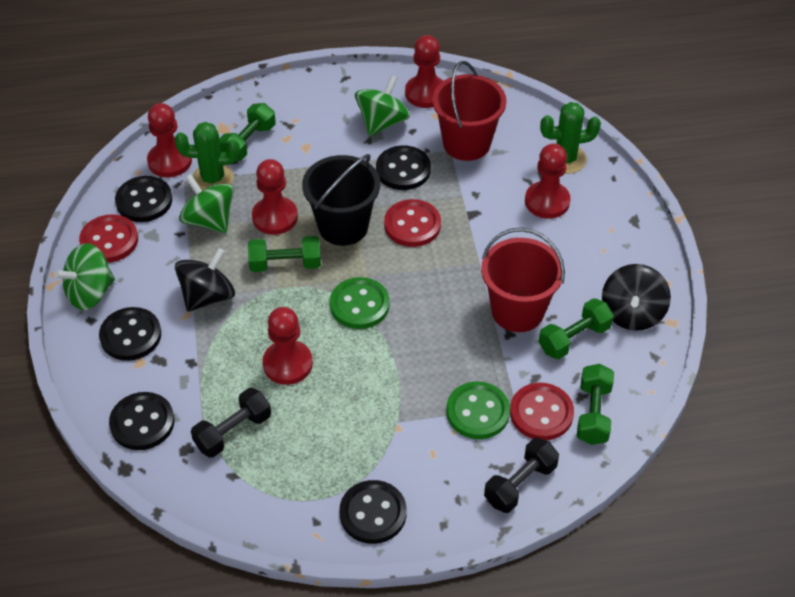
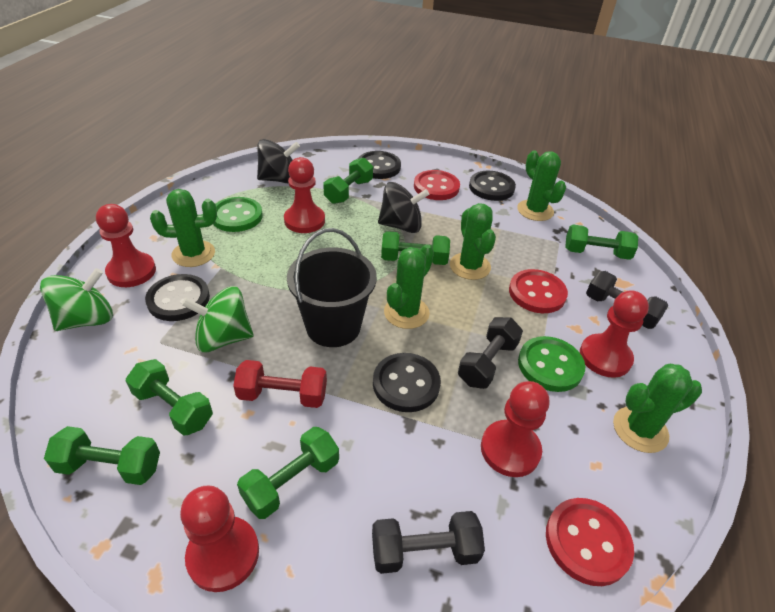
black button: [99,307,161,361] [109,392,174,450] [115,176,172,222] [339,480,406,544] [376,145,431,190] = 5 -> [145,274,210,321] [358,151,401,179] [373,353,441,412] [469,171,516,201] = 4
black dumbbell: [191,388,271,458] [484,438,559,513] = 2 -> [372,511,485,574] [458,317,523,389] [586,271,669,329] = 3
green cactus: [175,122,240,191] [540,102,601,174] = 2 -> [150,189,217,267] [384,244,434,329] [450,203,496,280] [517,150,566,221] [613,364,702,453] = 5
green dumbbell: [219,103,276,161] [248,236,321,272] [539,298,614,359] [577,364,614,445] = 4 -> [44,426,160,485] [126,359,213,436] [237,427,339,519] [323,158,373,204] [381,231,450,265] [565,225,638,260] = 6
green spinning top: [54,243,115,310] [179,174,234,233] [355,75,410,136] = 3 -> [40,268,113,331] [182,286,254,352] = 2
red bucket: [432,61,507,161] [481,228,565,332] = 2 -> none = 0
red dumbbell: none = 0 -> [233,360,327,408] = 1

